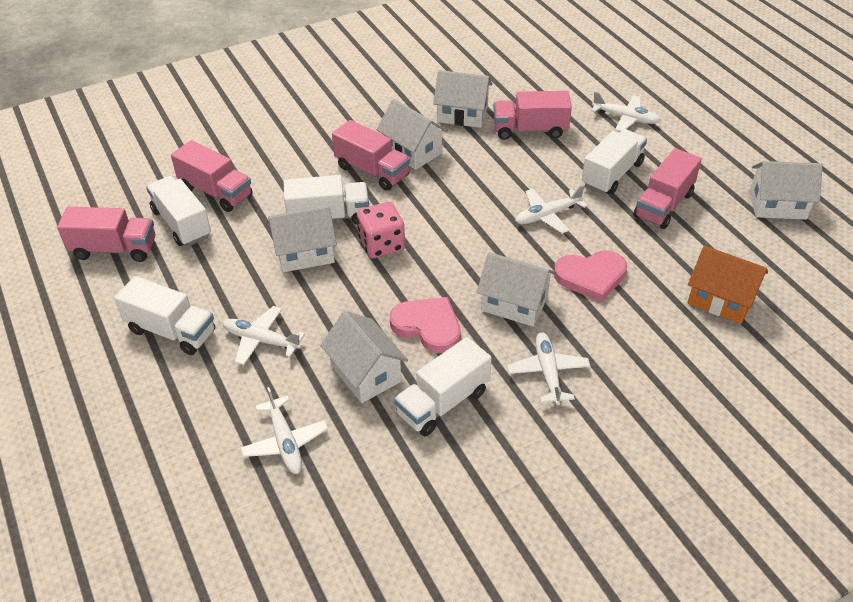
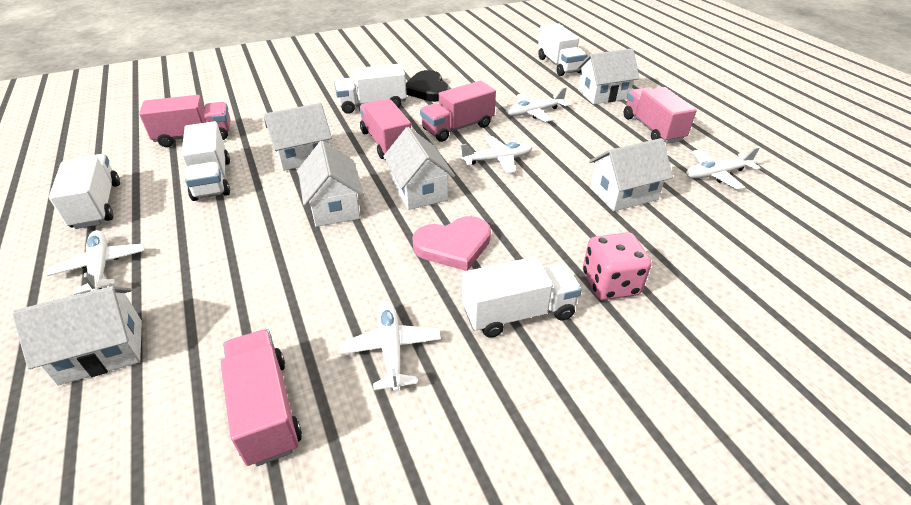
black heart: none = 0 -> [406,70,450,102] = 1
orange house: [688,246,768,324] = 1 -> none = 0
pink heart: [390,297,461,353] [554,251,627,302] = 2 -> [412,216,491,271] = 1

